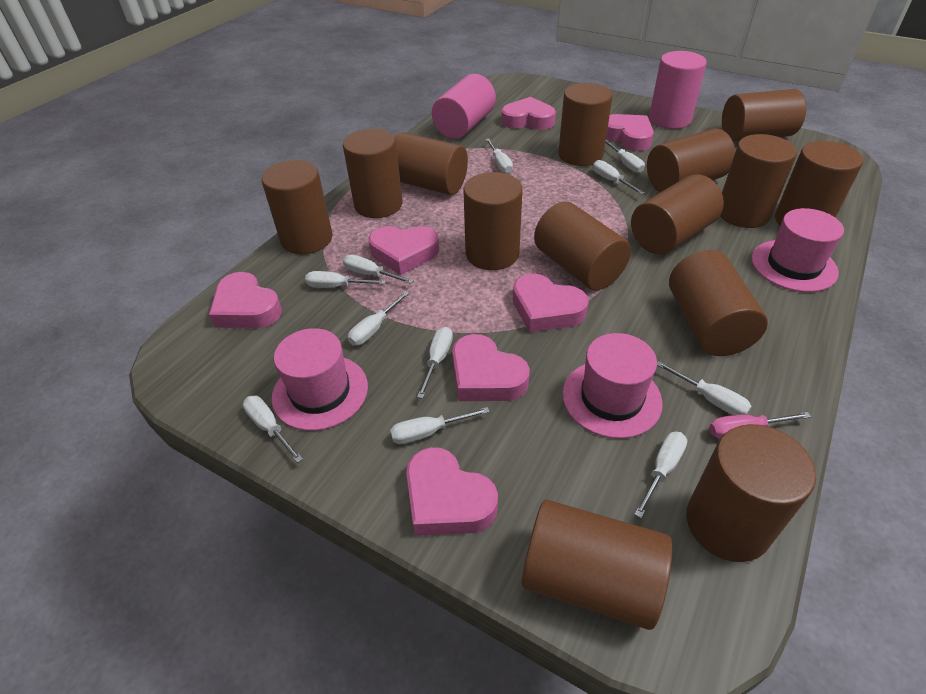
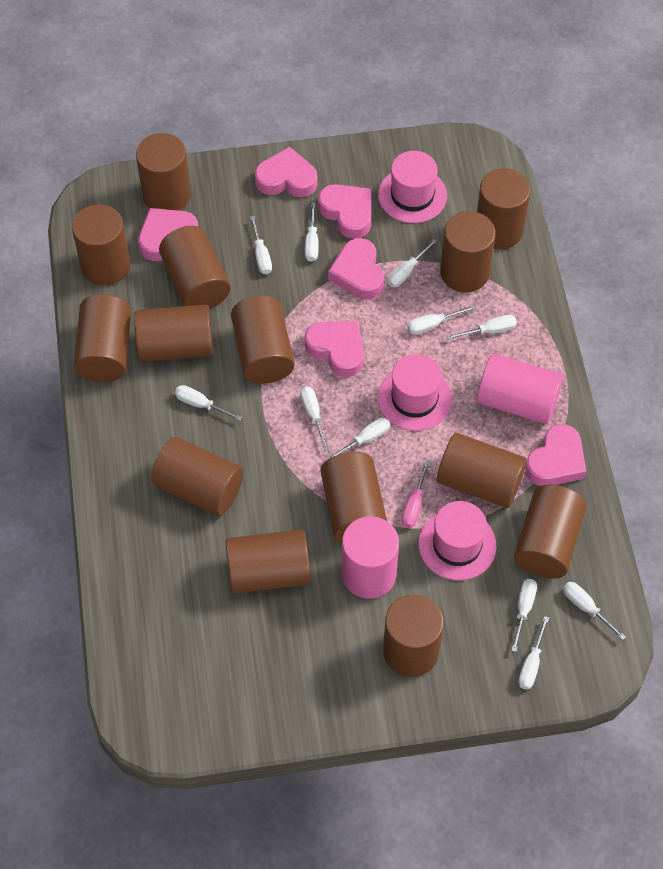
pink heart: [209,272,282,328] [369,226,439,275] [406,447,498,536] [452,334,530,401] [501,97,556,130] [513,274,589,333] [606,114,654,151] = 7 -> [138,208,198,261] [255,147,318,197] [305,321,364,377] [318,184,371,239] [328,238,384,299] [525,424,586,486] = 6

